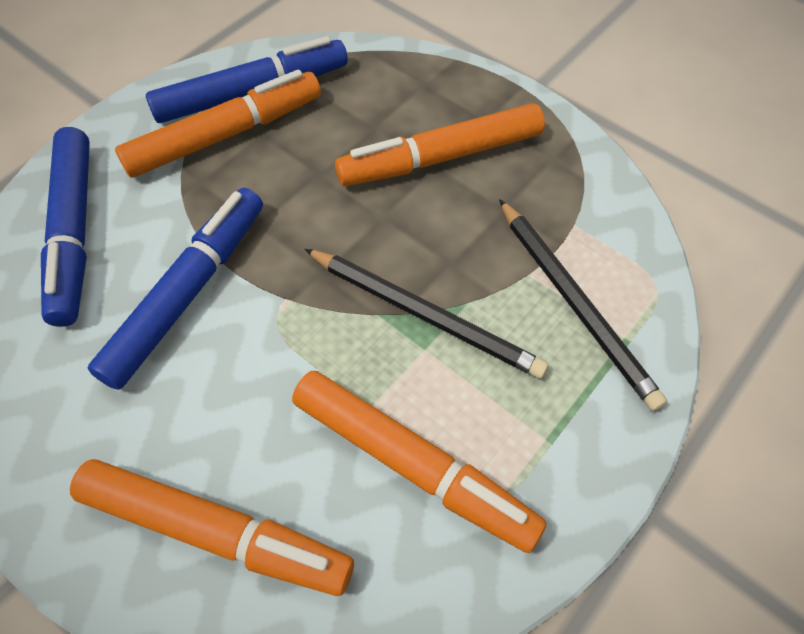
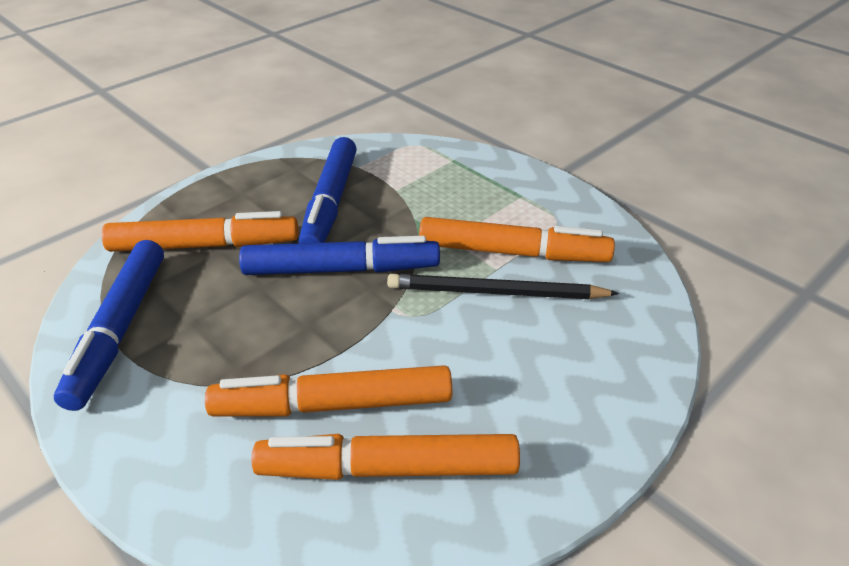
black pencil: [305,249,549,379] [499,199,667,411] = 2 -> [387,274,619,299] = 1

